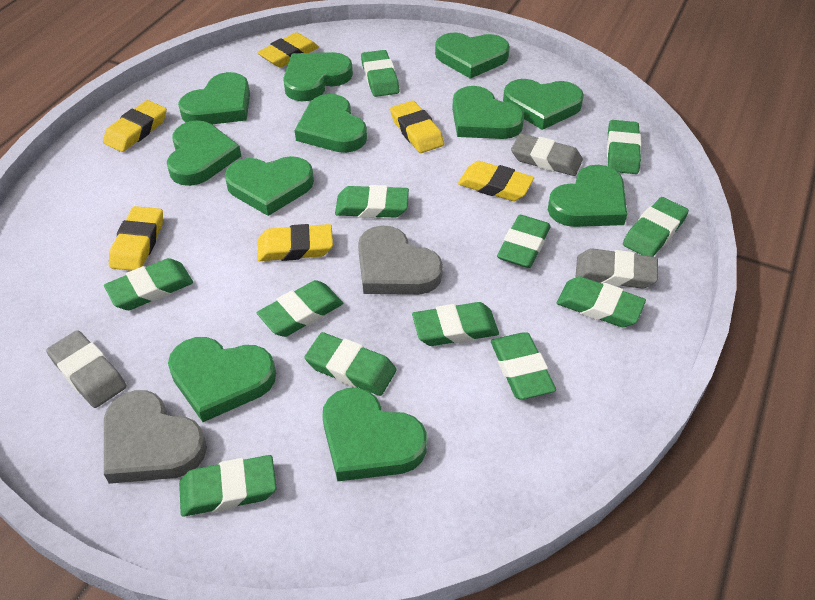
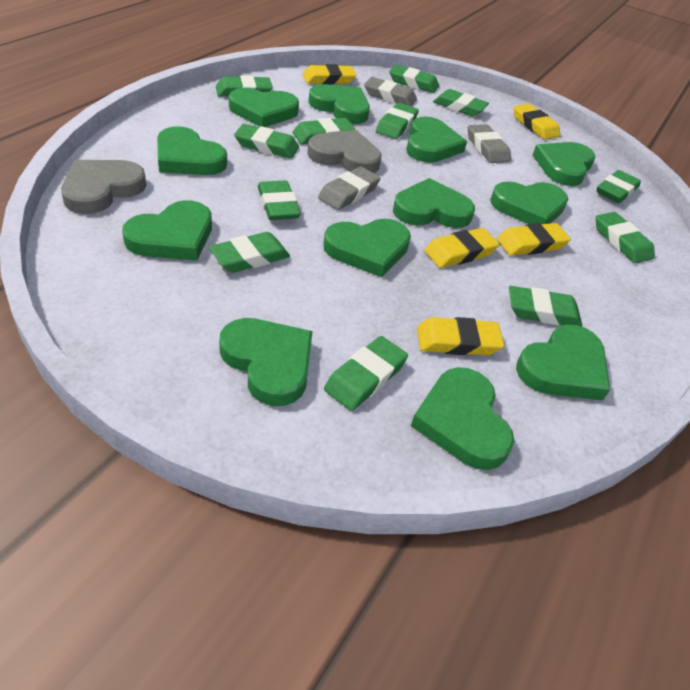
green heart: [167,120,241,186] [168,337,276,422] [178,72,250,124] [225,156,314,216] [283,52,353,101] [295,94,367,153] [322,388,427,481] [435,33,510,79] [452,86,524,139] [503,79,584,130] [548,165,627,227] = 11 -> [122,200,212,261] [157,126,227,175] [219,318,313,406] [229,88,299,127] [308,84,370,124] [323,219,411,277] [393,178,475,228] [406,117,467,163] [411,367,514,470] [490,181,568,224] [516,325,610,401] [533,142,595,186] = 12
yellow eraser: [103,100,167,152] [109,206,163,271] [257,32,319,68] [257,224,333,261] [390,101,444,153] [458,161,534,201] = 6 -> [302,64,357,84] [417,317,504,355] [424,228,499,268] [497,223,571,256] [513,104,560,140] = 5

